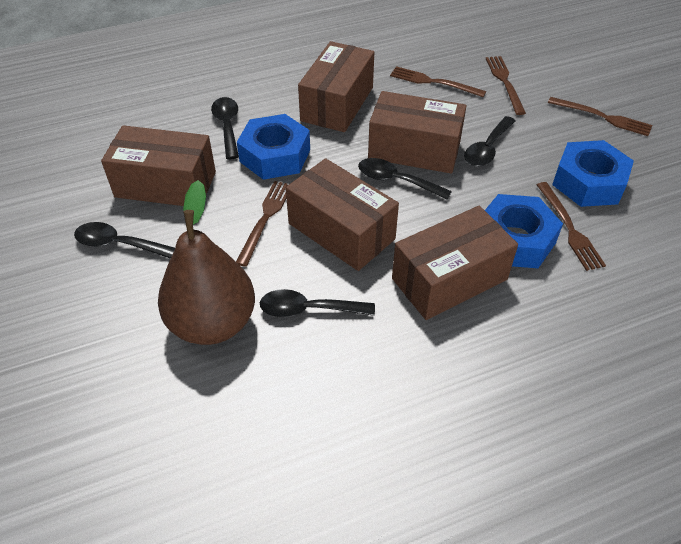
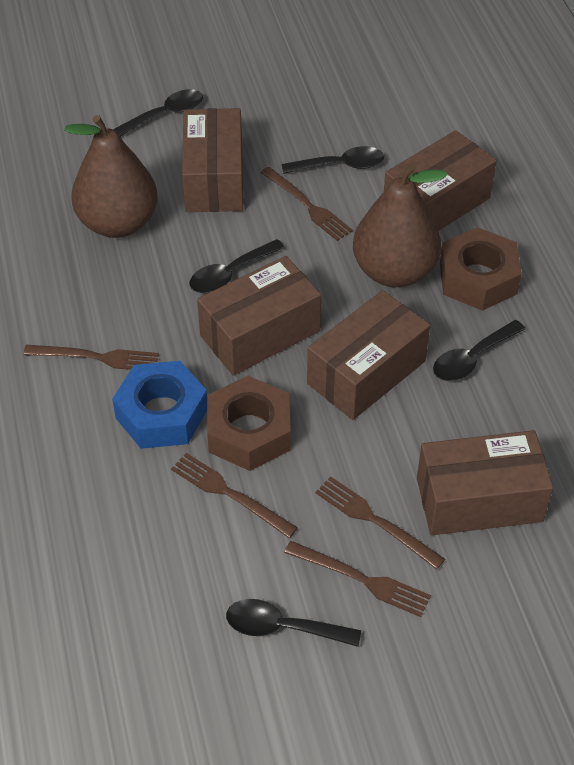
blue nut: [237,114,310,180] [485,194,563,268] [552,140,634,207] = 3 -> [112,361,207,449] = 1
brown nut: none = 0 -> [207,376,291,471] [440,227,522,311] = 2
brown pear: [158,180,255,345] = 1 -> [64,115,158,238] [353,163,447,287] = 2

